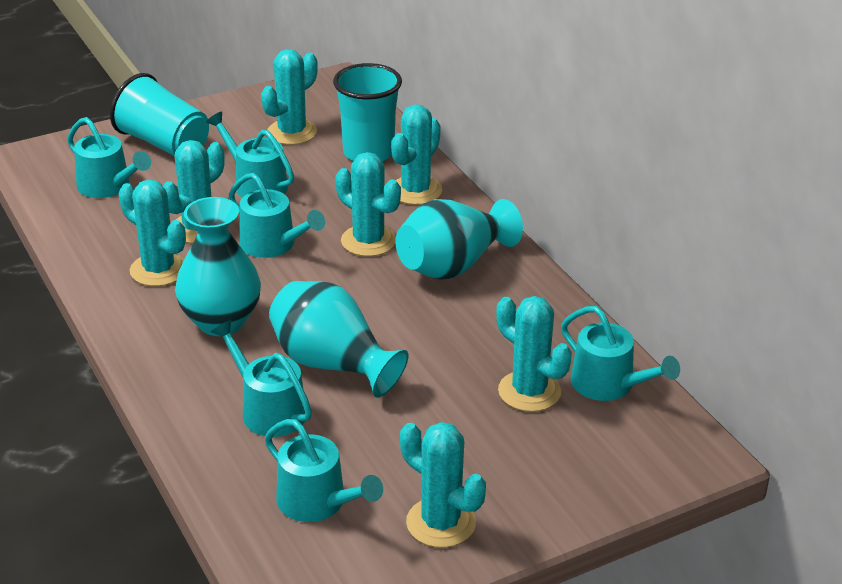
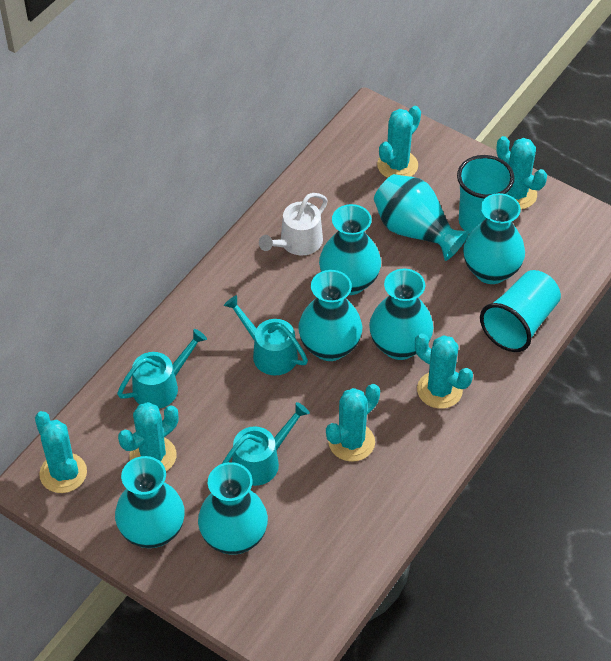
turquoise cactus: [119,180,186,286] [163,140,224,243] [261,49,318,145] [336,152,401,257] [391,105,442,205] [400,422,486,548] [496,296,572,412] = 7 -> [35,411,87,493] [118,402,178,471] [326,384,380,462] [377,106,421,178] [415,333,473,409] [496,136,547,209] = 6
turquoise vase: [175,197,261,336] [269,281,408,397] [396,199,523,280] = 3 -> [115,456,185,548] [198,462,268,554] [298,270,362,361] [319,204,381,295] [369,269,433,360] [374,174,469,261] [463,193,525,284] = 7
turquoise watering can: [67,117,151,198] [206,112,294,198] [211,320,312,437] [229,173,325,258] [265,419,383,522] [561,306,680,401] = 6 -> [117,329,207,409] [222,402,310,486] [224,295,308,375] = 3
white watering can: none = 0 -> [259,193,328,256] = 1

